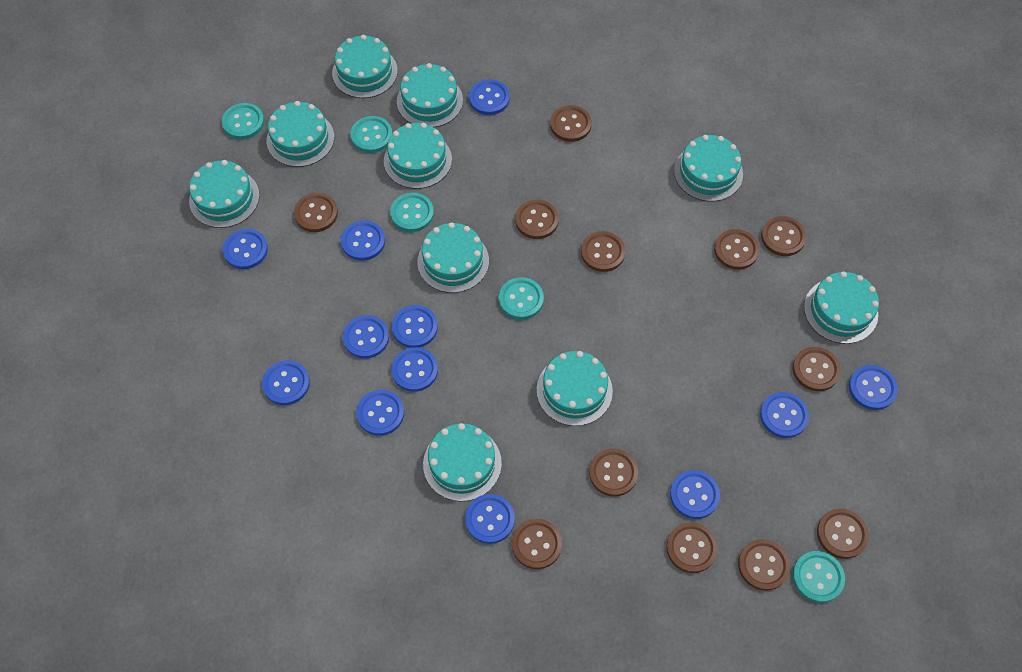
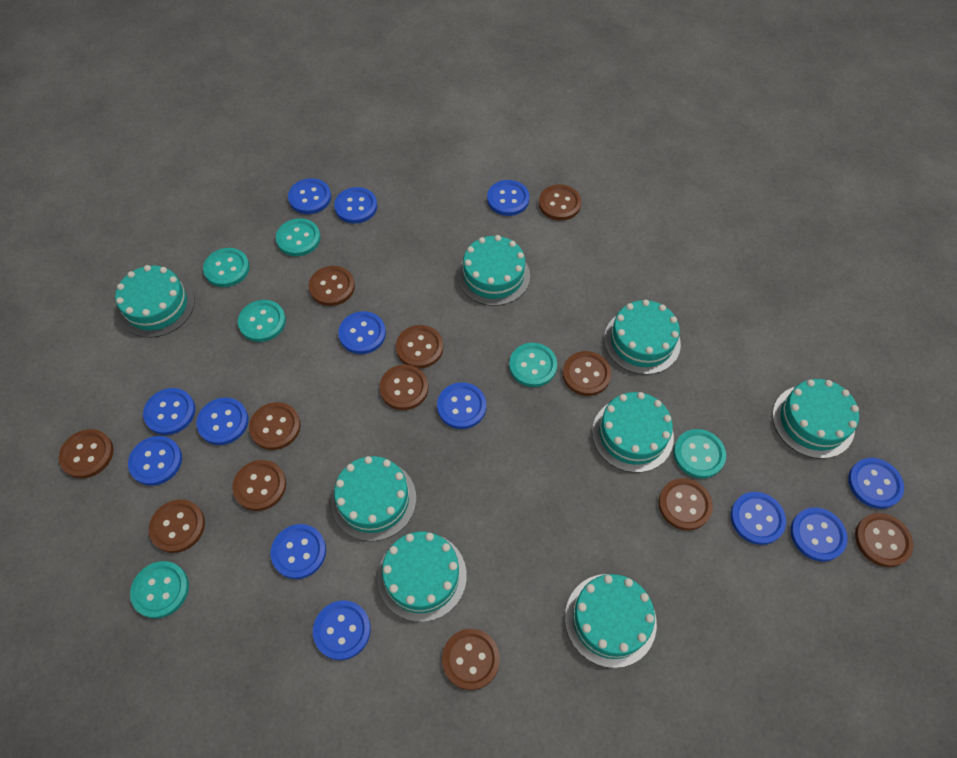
blue button: [223,229,268,269] [262,360,310,405] [341,220,385,261] [343,315,389,359] [356,390,404,436] [391,347,438,392] [392,305,438,348] [465,494,515,544] [469,79,510,115] [670,470,720,519] [760,392,809,438] [849,365,898,410] = 12 -> [128,436,182,486] [143,388,195,435] [197,398,248,445] [271,524,326,579] [288,178,331,214] [313,600,371,660] [334,187,377,224] [338,311,386,354] [437,382,486,429] [487,180,530,216] [731,492,786,545] [790,508,848,561] [848,458,904,509] = 13
turquoise button: [222,103,264,139] [350,116,393,153] [390,193,434,232] [499,277,544,320] [792,551,845,603] = 5 -> [130,561,189,618] [203,248,250,287] [238,300,286,342] [276,219,321,256] [509,343,557,387] [674,429,726,478] = 6
turquoise cake: [189,160,259,228] [266,101,334,167] [332,35,398,98] [384,123,452,189] [397,63,463,127] [417,222,489,293] [423,423,502,502] [537,351,613,426] [674,135,743,201] [804,271,879,344] = 10 -> [115,265,195,338] [331,456,416,541] [378,531,467,622] [458,235,530,306] [565,574,657,668] [592,392,674,473] [604,300,681,375] [772,379,859,459] = 8

